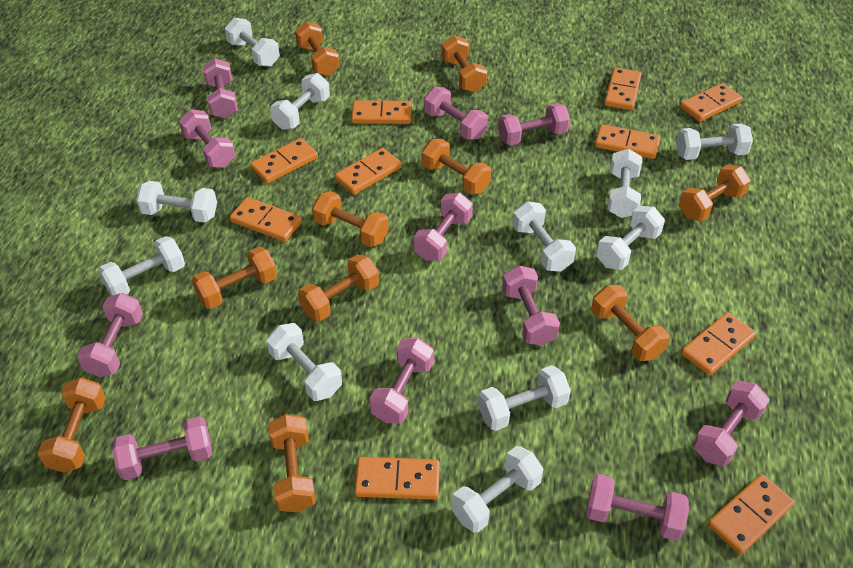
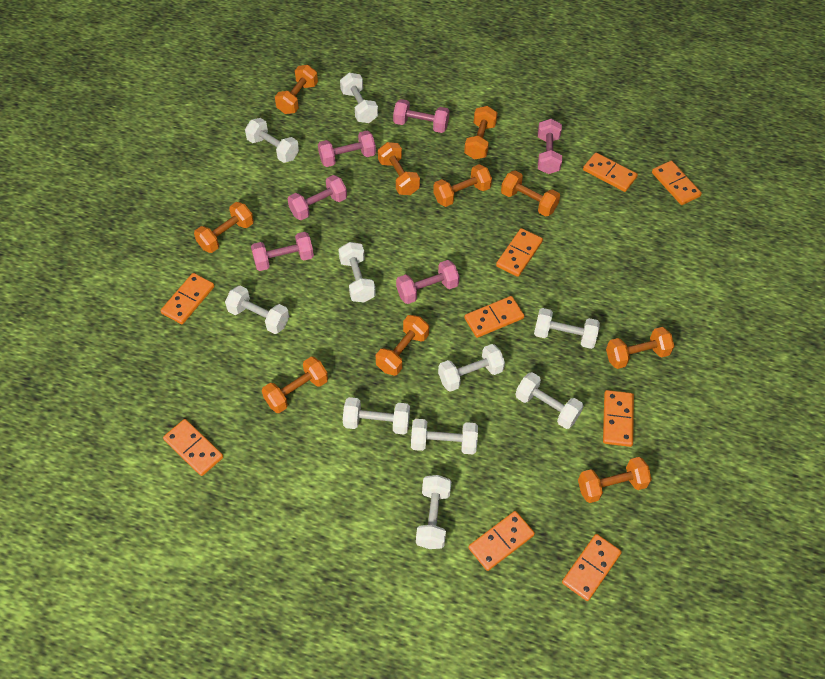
orange domino: [230,197,302,242] [250,138,318,184] [335,148,402,195] [351,100,412,124] [355,457,440,500] [595,124,660,159] [604,67,642,110] [680,83,742,122] [681,312,756,375] [708,474,795,555] = 10 -> [161,273,214,324] [163,419,223,476] [464,296,524,338] [468,511,535,571] [496,228,543,277] [562,534,622,601] [583,153,638,192] [603,390,634,447] [652,161,702,205] = 9
pink dumbbell: [77,293,143,377] [112,416,212,480] [179,110,235,168] [203,58,238,119] [369,338,434,423] [414,193,473,261] [424,87,488,140] [498,103,570,146] [502,265,560,346] [586,474,689,541] [693,381,770,466] = 11 -> [251,232,314,271] [288,175,347,220] [318,131,376,167] [393,99,449,133] [396,260,459,304] [538,119,562,174] = 6
white dumbbell: [98,236,185,296] [136,181,217,223] [225,18,280,67] [266,323,342,401] [270,73,330,130] [451,446,543,533] [478,365,571,431] [513,201,576,272] [596,206,665,270] [607,149,642,218] [676,124,753,160] = 11 -> [225,286,289,334] [245,118,299,163] [338,242,376,302] [340,73,378,123] [343,397,410,434] [411,419,478,454] [416,475,451,549] [438,344,505,392] [515,372,583,429] [534,308,600,349] = 10

